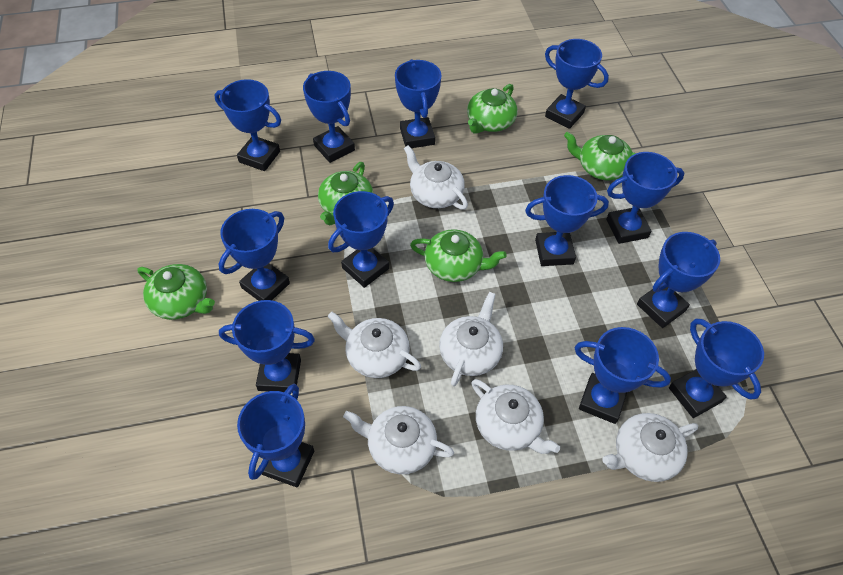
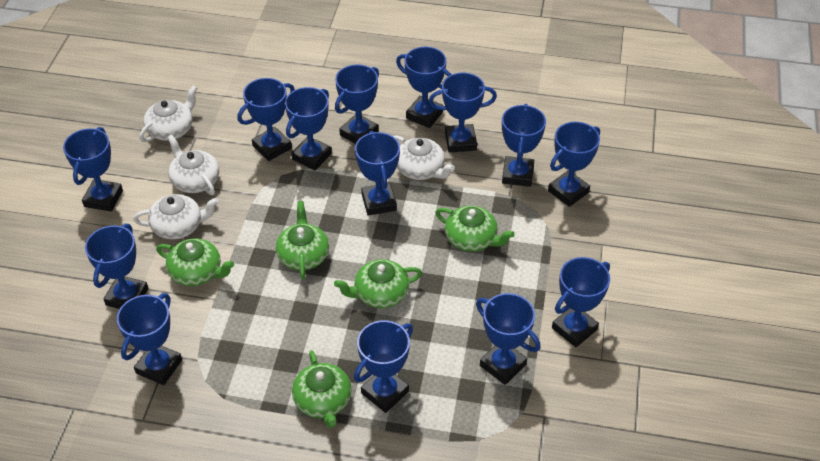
blue trophy: [214,79,281,171] [219,209,290,301] [219,300,315,393] [237,384,314,488] [303,71,355,163] [328,191,394,288] [395,59,441,148] [525,175,609,266] [545,39,609,129] [575,327,671,424] [606,152,684,244] [637,232,720,328] [669,318,764,418] = 13 -> [63,127,123,211] [85,224,148,309] [117,293,182,385] [237,78,295,161] [285,87,332,170] [335,64,379,144] [354,320,413,413] [355,131,400,216] [396,47,452,128] [429,73,497,153] [476,293,541,385] [502,104,546,187] [548,122,600,207] [552,257,610,347] = 14
white teapot: [327,311,421,378] [343,406,454,474] [404,145,468,210] [439,292,503,386] [471,379,560,454] [602,413,698,482] = 6 -> [133,194,219,239] [139,85,197,142] [168,135,219,195] [393,136,455,180] = 4

